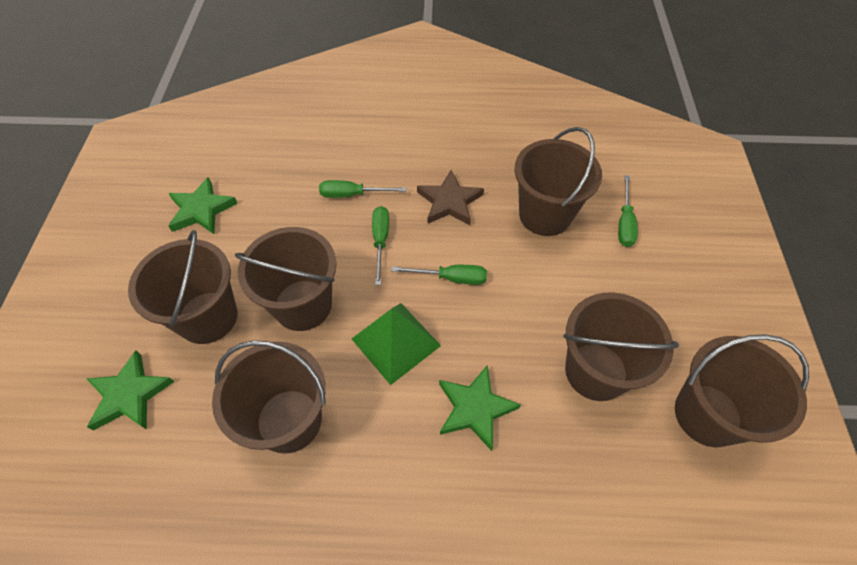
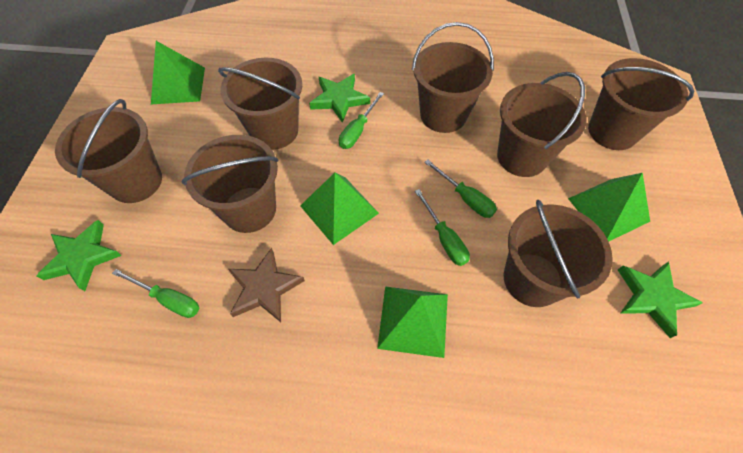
brown bucket: [128,230,237,344] [212,340,326,454] [235,227,337,331] [515,127,602,236] [563,292,679,401] [675,334,809,447] = 6 -> [55,99,162,203] [181,135,279,233] [218,58,302,150] [412,22,494,133] [497,72,587,177] [504,200,613,307] [588,58,694,150] = 7
green pyramid: [352,303,441,385] = 1 -> [151,41,205,104] [300,173,379,245] [377,286,448,358] [568,173,650,242] = 4

